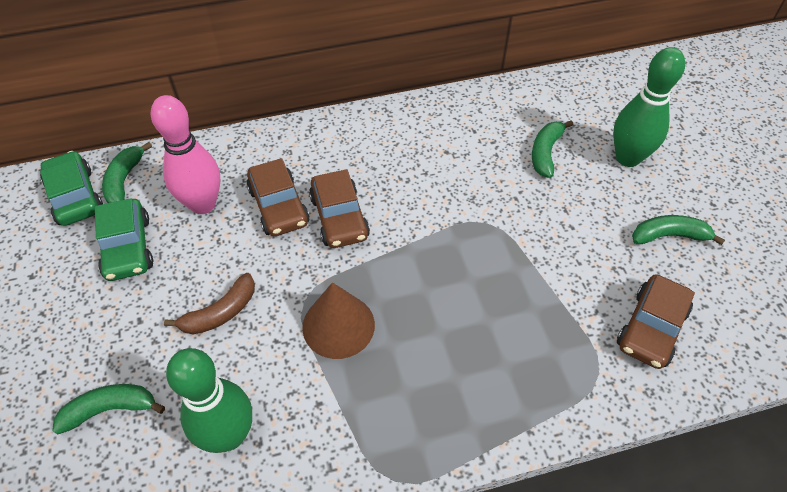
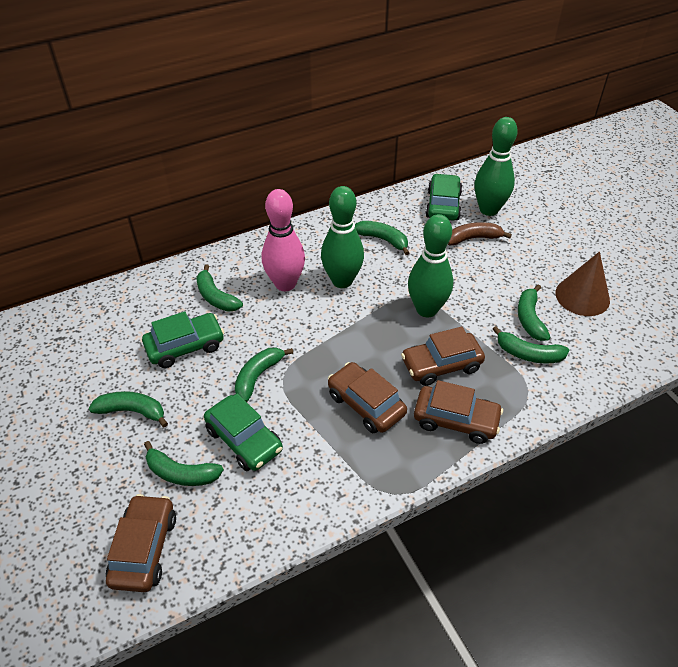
brown car: [247,158,310,236] [309,169,370,248] [617,274,695,369] = 3 -> [106,494,176,592] [328,362,407,433] [401,326,485,386] [414,380,503,444] = 4
green banana: [52,384,165,434] [102,142,152,203] [532,120,573,178] [632,215,725,245] = 4 -> [88,391,168,428] [144,441,224,486] [196,264,243,312] [235,347,293,402] [355,221,409,255] [493,326,569,363] [518,284,551,341] = 7
green bowling pin: [166,348,252,453] [613,47,685,167] = 2 -> [321,186,364,288] [408,214,453,318] [474,117,518,216] = 3
green car: [40,151,103,226] [95,198,153,281] = 2 -> [142,311,224,368] [204,394,283,471] [425,174,462,221] = 3

